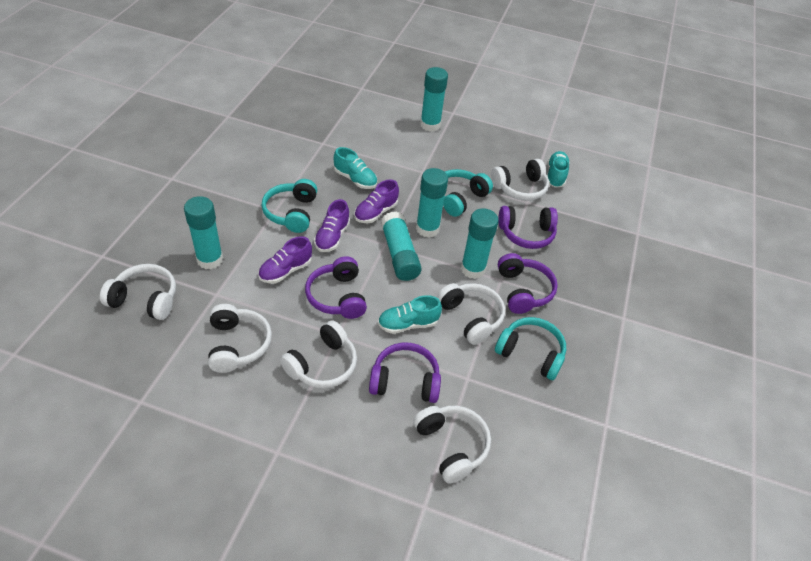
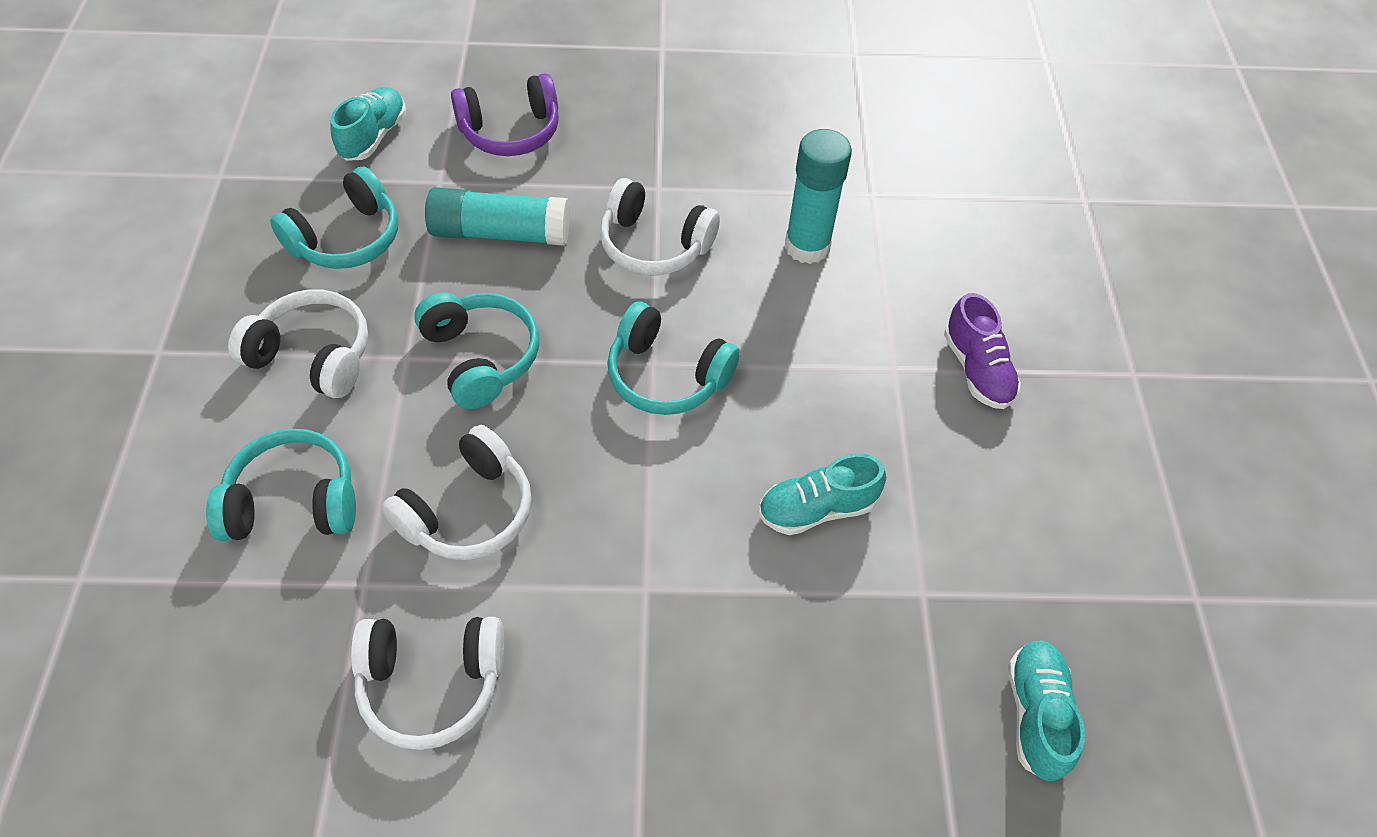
purple headphones: [305,256,367,319] [369,343,441,403] [498,206,558,249] [498,253,558,314] = 4 -> [451,73,559,156] = 1
purple shoe: [258,236,312,284] [314,199,350,252] [354,179,399,223] = 3 -> [944,293,1021,409] = 1
turquoise glue stick: [184,196,223,269] [381,211,422,281] [416,168,448,238] [420,67,448,132] [461,208,499,279] = 5 -> [425,187,570,246] [785,129,852,264] = 2
turquoise headphones: [262,179,317,233] [443,169,493,217] [495,317,566,380] = 3 -> [206,429,356,541] [270,167,398,269] [414,292,539,409] [607,302,740,415] = 4
white headphones: [100,264,176,320] [208,304,272,373] [280,320,357,388] [413,406,491,484] [437,283,505,345] [491,159,549,201] = 6 -> [228,289,368,398] [351,617,504,750] [382,425,532,560] [600,178,720,276] = 4

